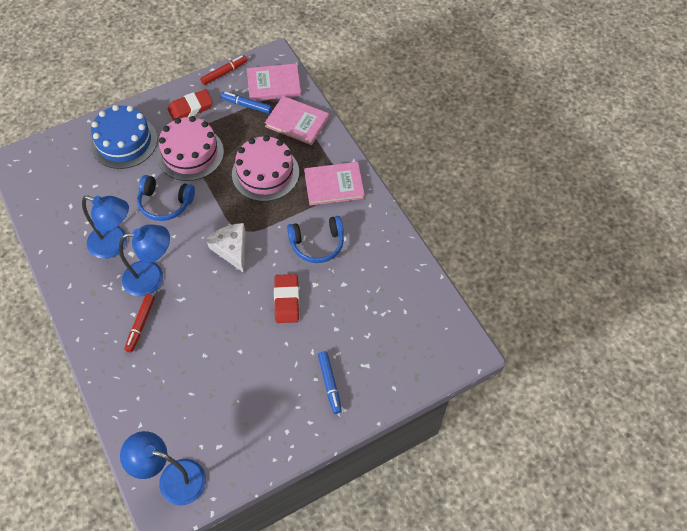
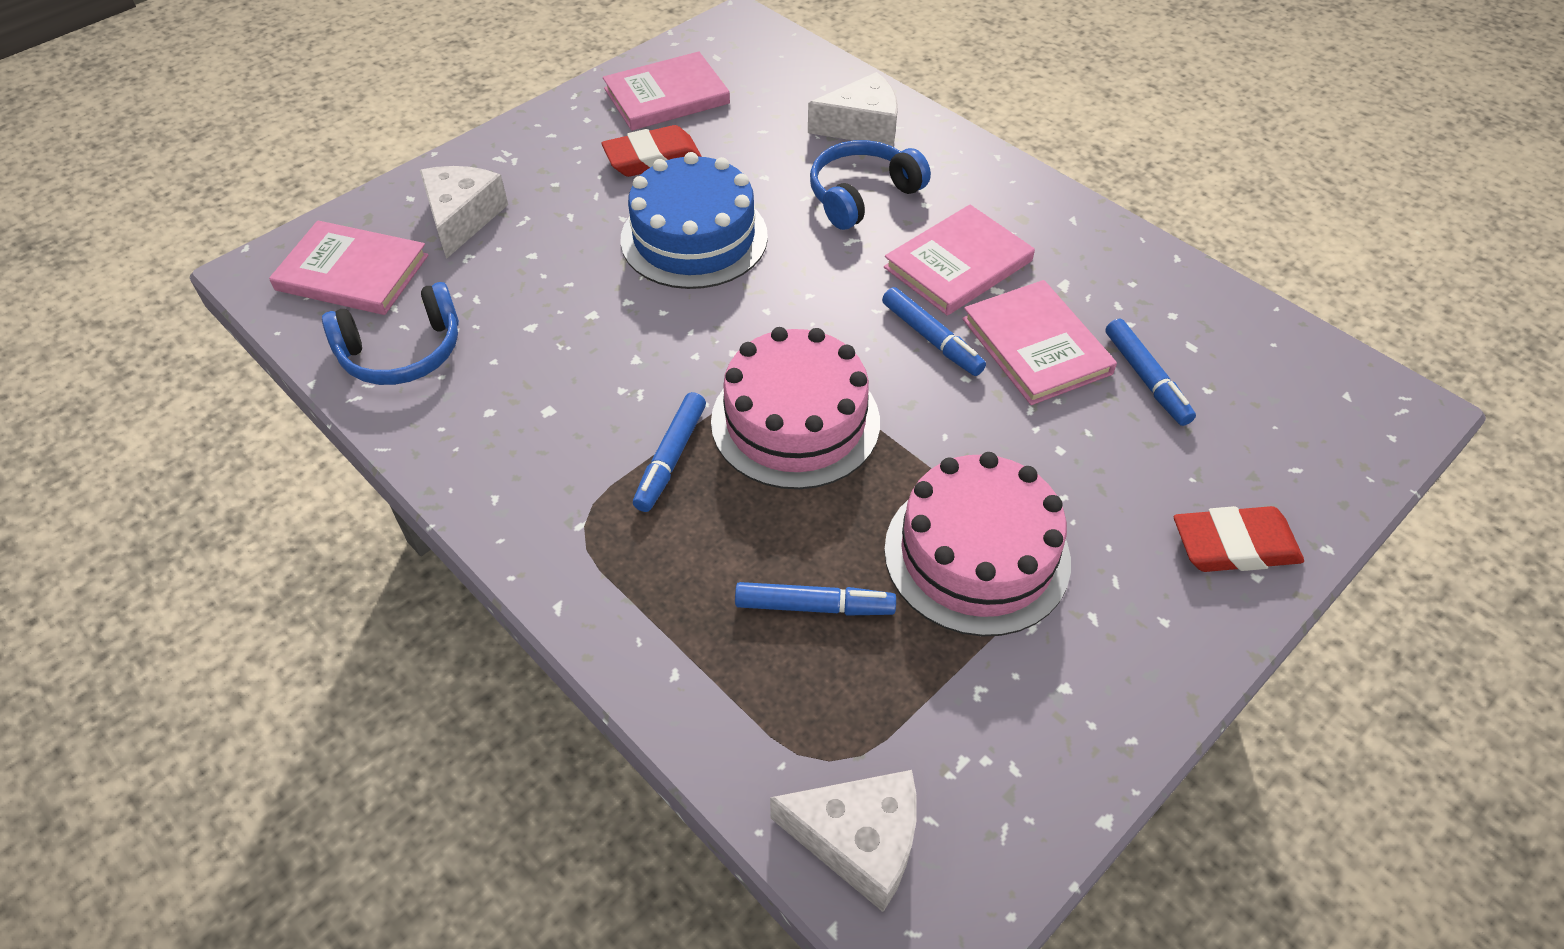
blue lamp: [82,196,129,259] [119,224,170,296] [120,431,206,505] = 3 -> none = 0
blue marker: [221,92,272,114] [318,351,342,414] = 2 -> [633,392,706,512] [735,582,896,616] [882,287,986,376] [1105,318,1196,426] = 4
pink book: [247,63,301,101] [265,96,329,145] [304,162,365,206] = 3 -> [269,220,428,315] [603,51,730,131] [884,205,1035,316] [962,280,1117,405] = 4
red marker: [124,294,155,353] [200,55,247,85] = 2 -> none = 0
white cheese: [206,223,246,273] = 1 -> [420,166,508,259] [770,770,917,912] [808,72,898,147] = 3

